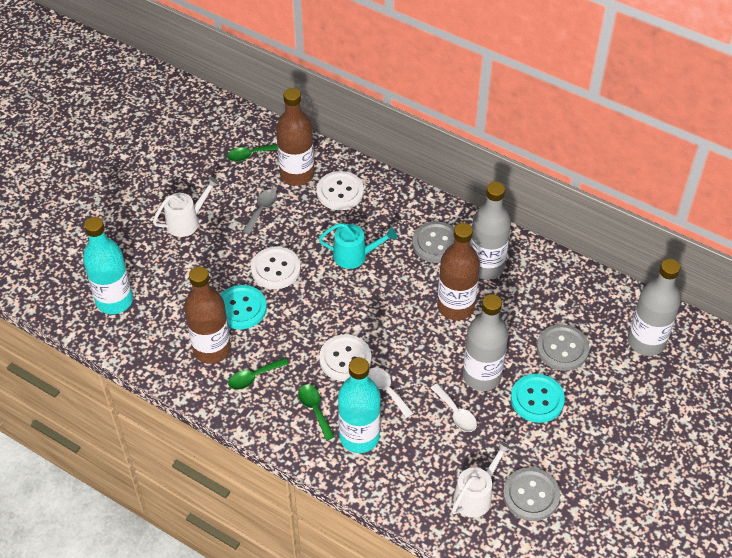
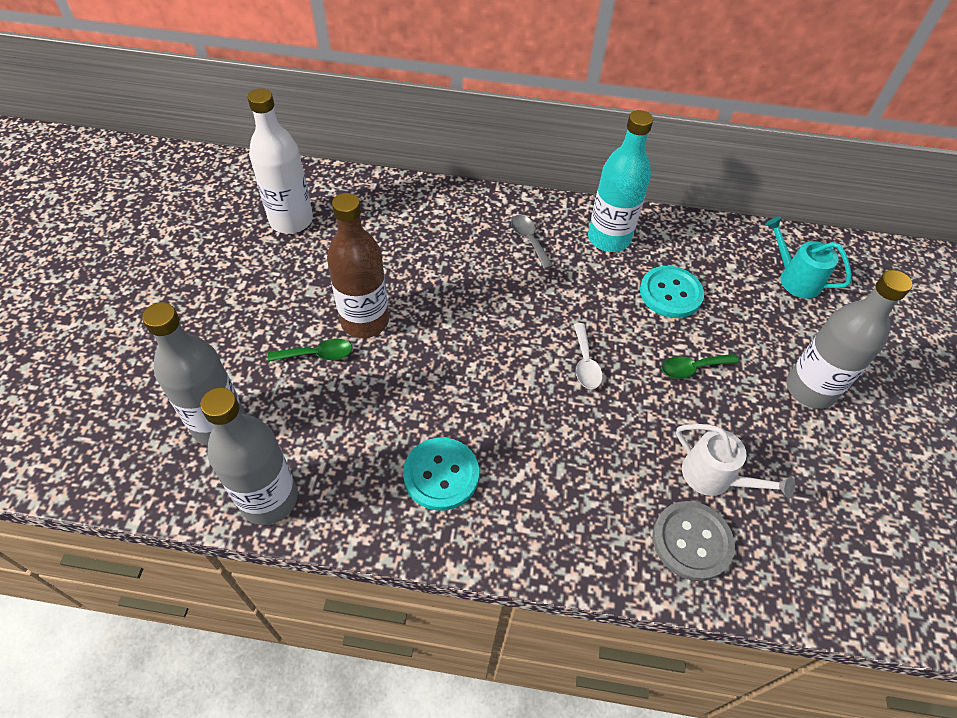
brown bottle: [184,267,231,364] [276,88,314,186] [437,223,480,320] = 3 -> [327,193,389,338] = 1
green spoon: [227,144,278,162] [228,358,289,390] [298,385,335,440] = 3 -> [268,339,352,362] [662,354,739,379] = 2
grey button: [412,221,454,263] [503,467,560,521] [537,324,589,371] = 3 -> [652,501,735,581] = 1
turquoise bottle: [83,217,133,314] [338,357,381,453] = 2 -> [588,110,653,252] = 1
white bottle: none = 0 -> [247,88,313,234] = 1
white button: [251,246,301,289] [317,171,364,210] [319,334,371,381] = 3 -> none = 0
white spoon: [368,367,413,418] [431,383,477,432] = 2 -> [574,323,603,389] = 1
white watering can: [153,177,219,237] [452,441,512,518] = 2 -> [676,424,795,498] = 1

